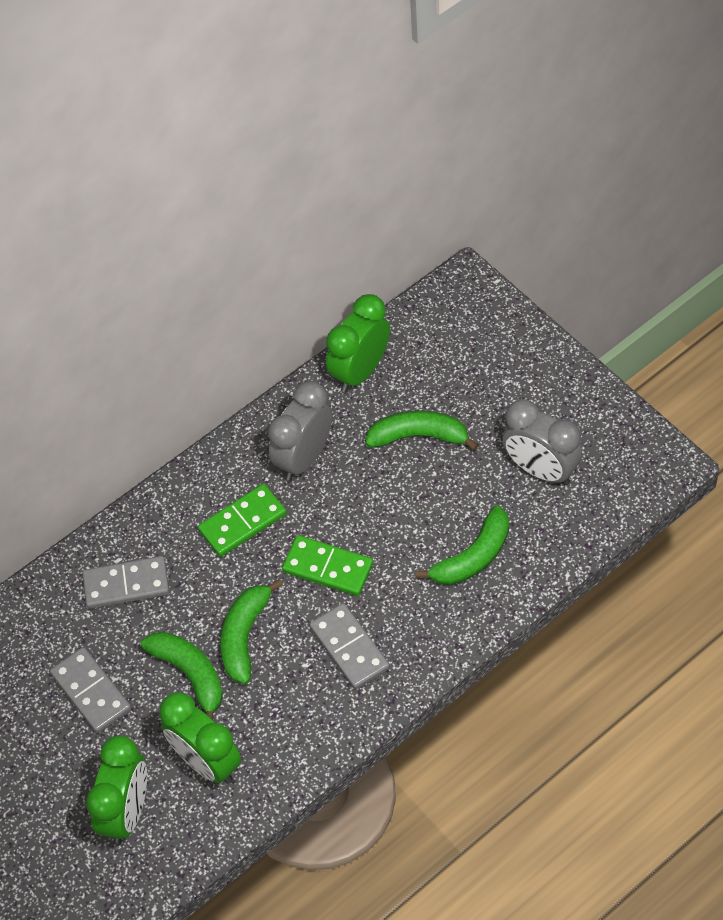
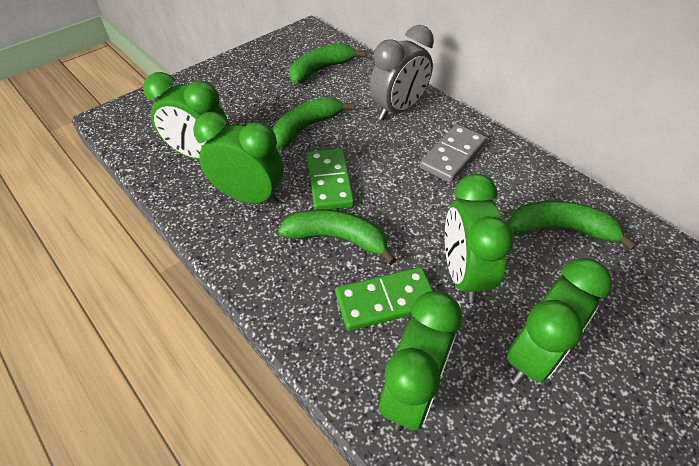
green clock: [86,736,147,844] [159,692,241,784] [326,294,390,392] = 3 -> [143,72,229,160] [193,112,284,205] [379,291,462,431] [445,174,514,303] [507,258,612,384] = 5
grey clock: [268,381,332,481] [502,399,582,485] = 2 -> [370,25,434,120] = 1
grey domino: [50,647,131,733] [82,556,169,609] [310,603,390,689] = 3 -> [419,124,487,183] = 1

